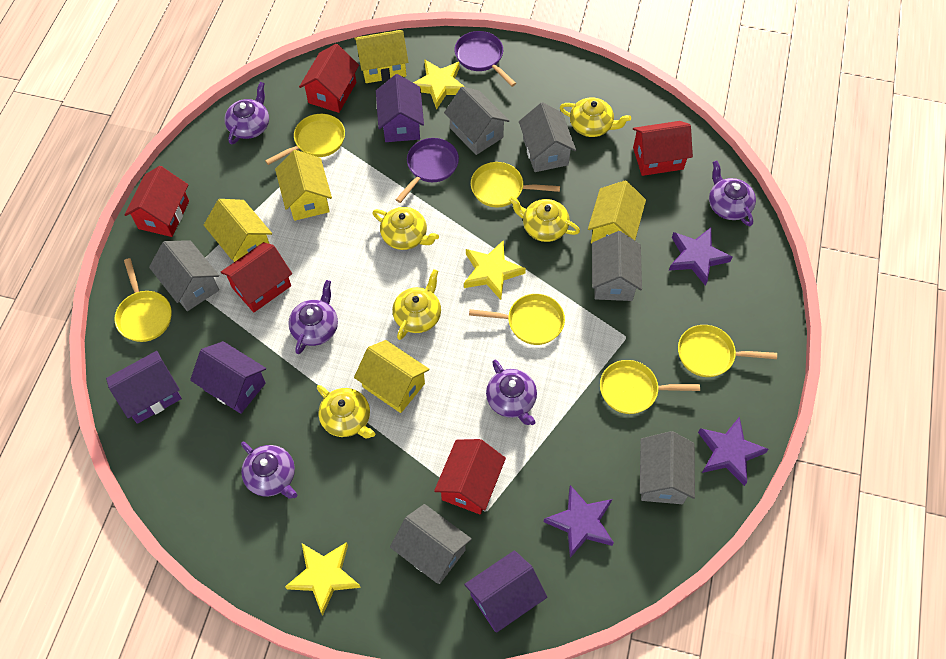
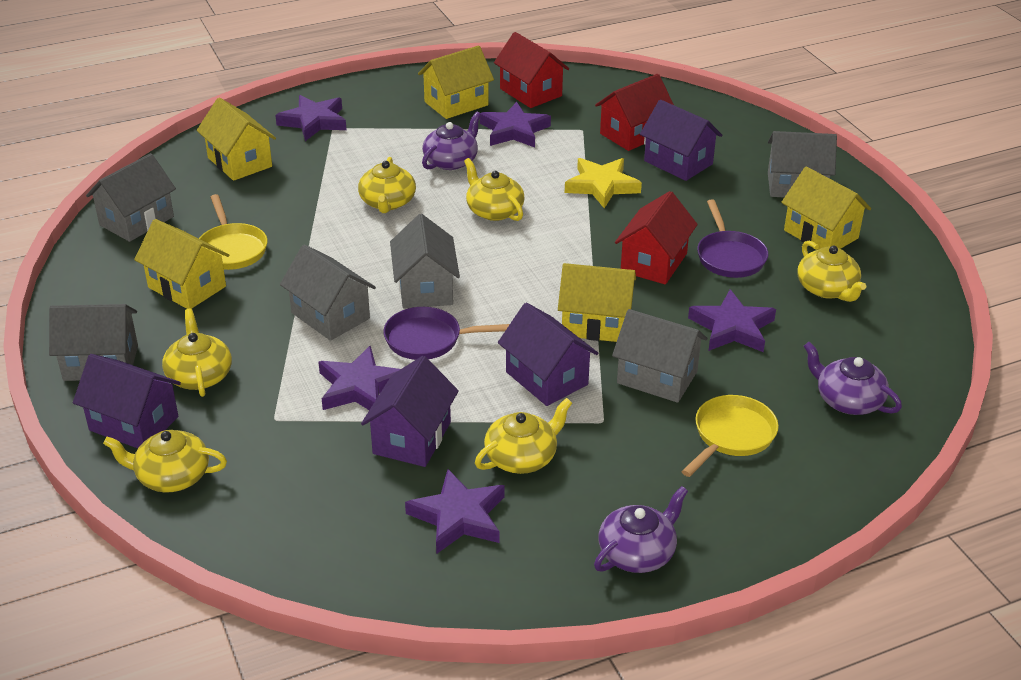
purple star: [544,485,614,558] [669,227,732,286] [698,416,769,486] = 3 -> [275,95,346,141] [318,346,400,410] [405,469,505,554] [480,102,551,148] [688,289,776,352] = 5
purple teapot: [224,82,269,144] [241,441,297,499] [288,280,338,354] [486,360,537,425] [709,161,756,226] = 5 -> [422,112,481,170] [594,486,688,573] [804,342,902,415] = 3
red house: [124,166,189,237] [221,242,292,312] [299,44,359,113] [434,439,506,515] [633,121,693,176] = 5 -> [494,32,569,108] [595,74,674,151] [615,191,698,285] = 3
yellow pan: [115,258,172,342] [265,114,345,165] [469,294,565,345] [471,162,560,207] [600,360,700,414] [678,325,777,377] = 6 -> [199,194,267,270] [681,395,778,477] = 2
yellow star: [285,542,361,615] [413,59,465,110] [464,240,526,300] = 3 -> [565,158,642,208] = 1
yellow teapot: [317,385,375,438] [372,207,439,250] [392,269,441,340] [509,196,580,242] [560,98,631,137] = 5 -> [103,430,227,493] [162,309,232,397] [358,157,416,213] [464,158,525,221] [475,398,572,474] [798,241,866,302] = 6

